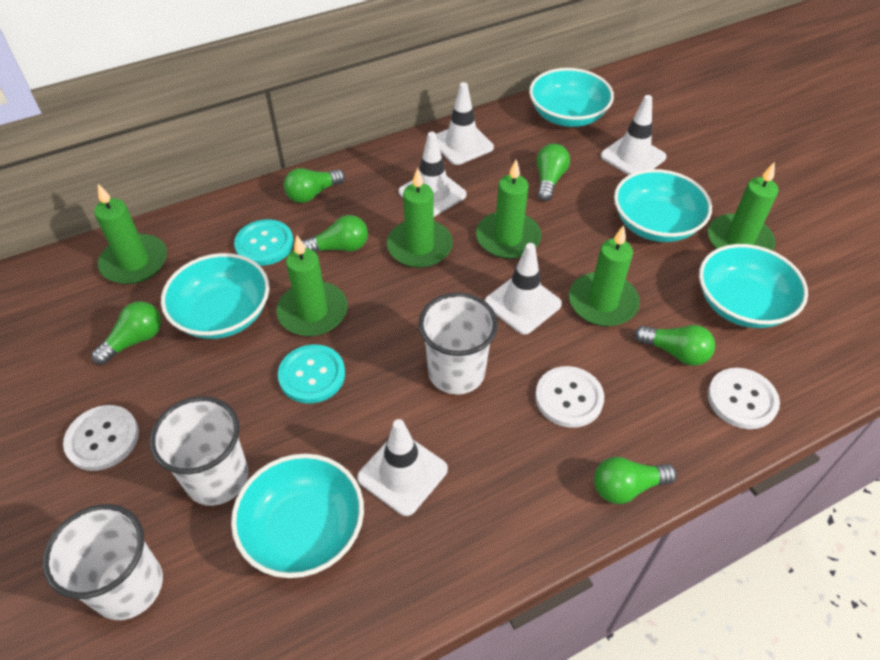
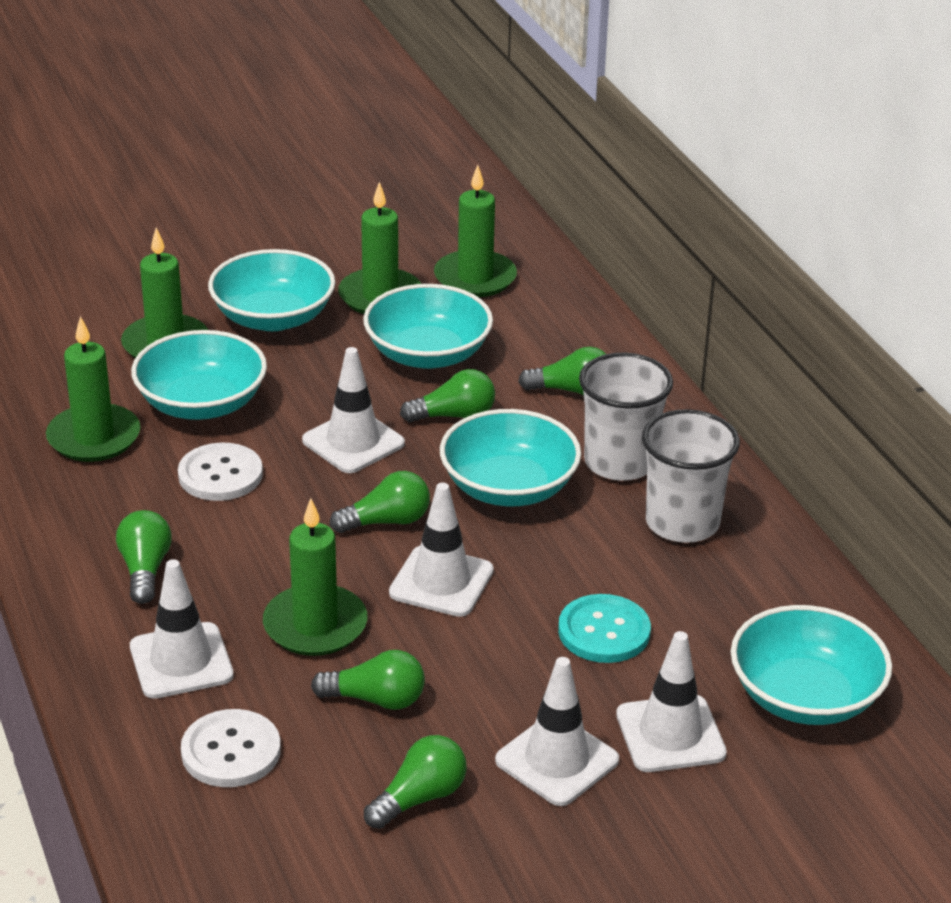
green candle: [94,184,167,284] [276,236,348,336] [387,168,453,268] [476,160,541,259] [569,225,640,326] [708,162,778,251] = 6 -> [46,316,141,462] [121,228,208,358] [263,498,367,656] [338,182,421,314] [434,165,517,297] = 5
turquoise button: [234,219,294,266] [278,344,345,404] = 2 -> [558,594,651,663] = 1
white button: [63,405,139,471] [535,366,604,428] [708,368,780,429] = 3 -> [178,443,263,501] [181,709,281,787] = 2
white cup: [42,504,163,620] [150,396,248,506] [418,293,498,395] = 3 -> [579,353,673,481] [642,409,740,543] = 2

